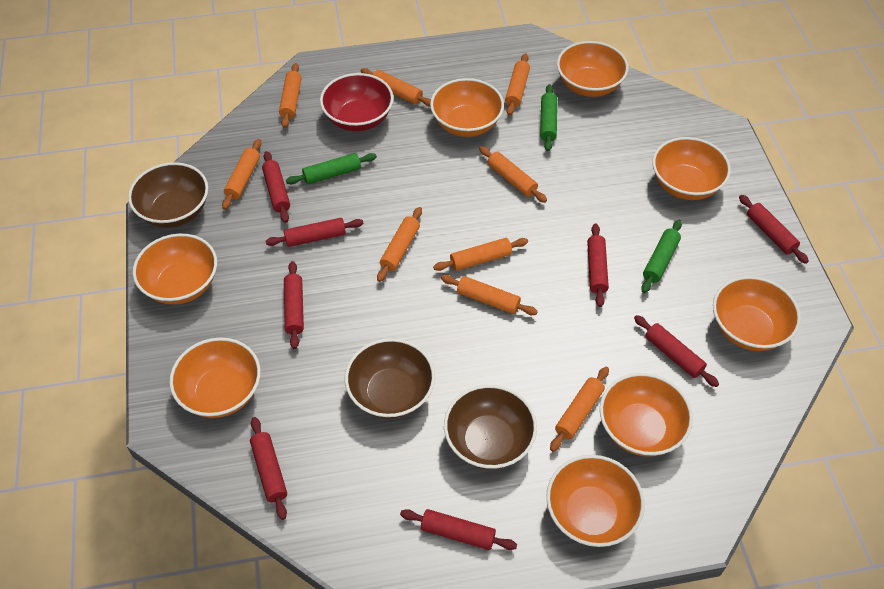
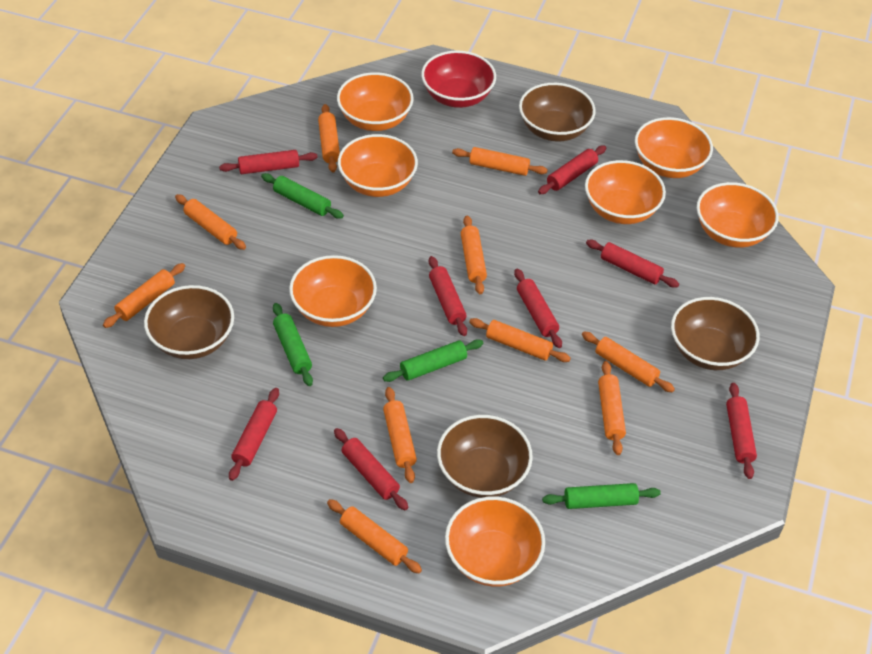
brown bowl: [128,162,208,228] [345,338,435,419] [444,385,537,469] = 3 -> [144,285,234,359] [437,415,533,498] [519,83,596,141] [671,297,760,370] = 4
green rolling pin: [286,153,377,184] [540,84,557,151] [641,220,682,293] = 3 -> [261,173,344,219] [273,303,313,386] [383,339,484,382] [542,483,661,509] = 4
orange bowl: [133,233,217,305] [170,337,261,418] [430,78,504,137] [546,455,644,547] [557,41,628,97] [600,373,693,457] [653,137,731,200] [713,276,801,351] = 8 -> [289,255,377,327] [337,72,414,131] [338,134,418,197] [445,496,545,587] [585,160,666,224] [635,117,713,178] [697,182,779,248] = 7
orange rolling pin: [222,139,261,210] [279,63,302,128] [361,68,431,106] [377,207,422,282] [433,238,528,271] [441,275,538,315] [479,146,547,203] [505,53,530,116] [550,367,609,452] = 9 -> [103,263,185,328] [175,194,246,250] [318,104,340,173] [327,499,422,573] [383,387,417,483] [452,147,548,176] [461,216,487,294] [469,318,571,362] [582,332,675,393] [598,361,626,455] = 10

